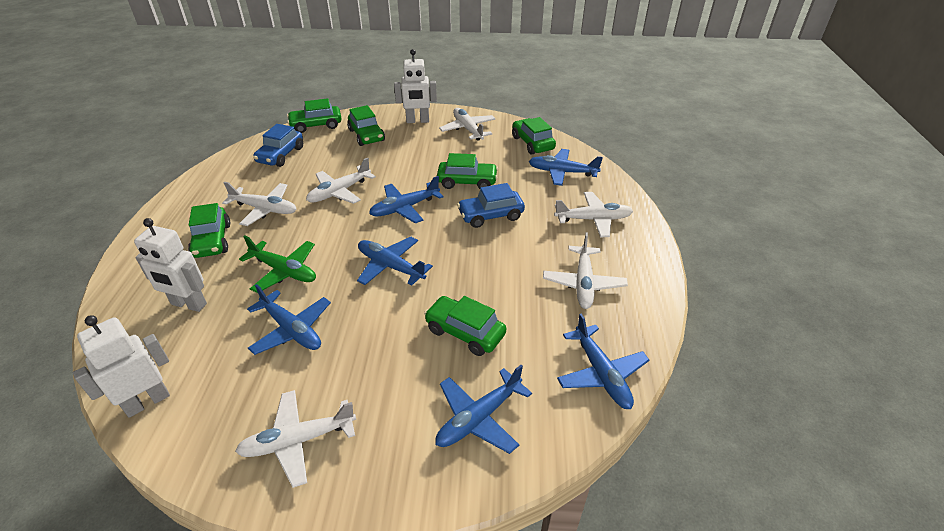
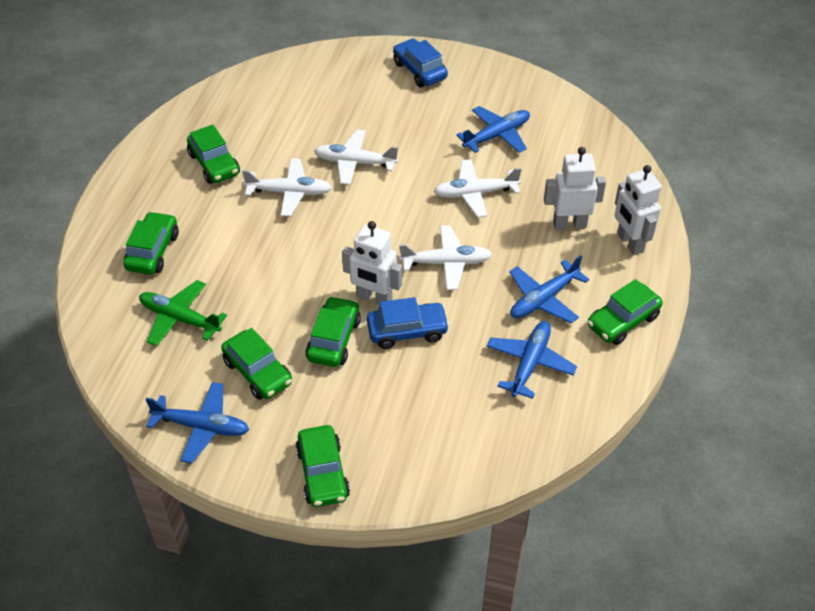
blue plane: [247,284,331,355] [357,237,433,285] [369,176,444,223] [435,365,532,454] [529,149,603,186] [557,313,649,409] = 6 -> [145,382,249,463] [456,106,530,153] [487,321,577,399] [509,255,589,323] = 4
white plane: [222,182,297,226] [235,390,356,488] [306,158,376,204] [439,108,495,141] [543,232,628,309] [554,192,633,238] = 6 -> [242,158,332,217] [314,129,398,185] [399,225,492,290] [433,159,522,218] = 4

